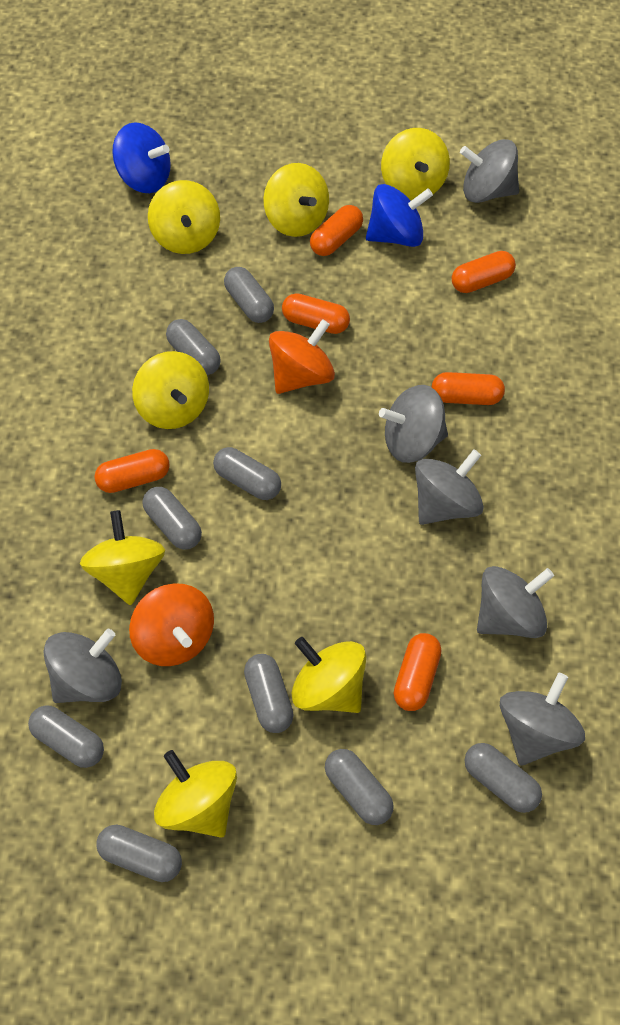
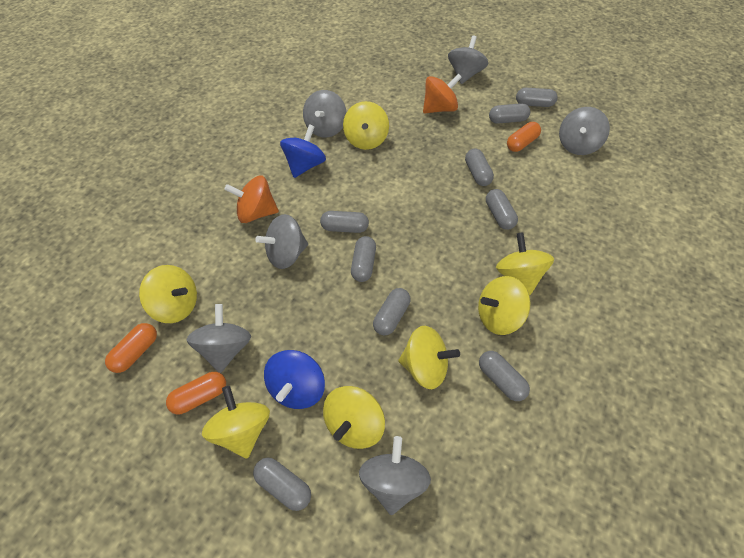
orange capsule: [94,449,170,493] [282,293,350,334] [310,205,363,256] [394,633,442,711] [432,372,505,405] [452,251,516,293] = 6 -> [105,323,157,373] [166,372,226,414] [507,122,541,152] = 3

